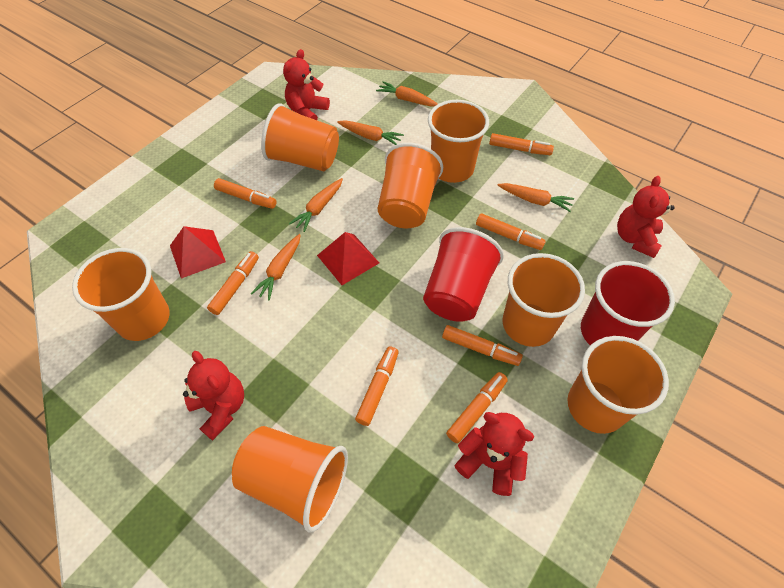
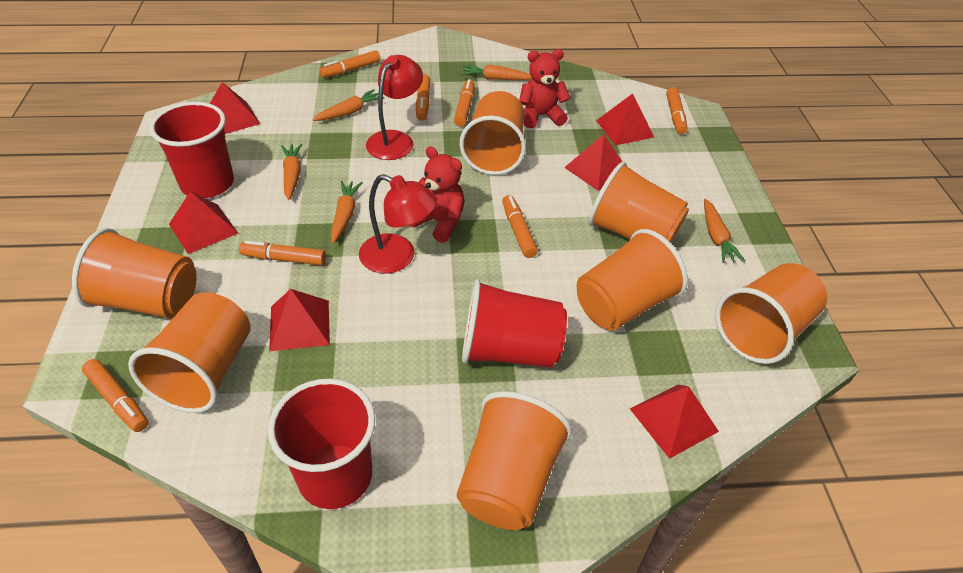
red cup: [423,227,504,322] [581,261,675,345] = 2 -> [150,102,234,198] [268,379,375,509] [462,279,567,368] = 3
red lamp: none = 0 -> [359,174,437,274] [366,55,423,160] = 2
red pyramid: [170,226,226,278] [317,232,379,285] = 2 -> [169,191,238,254] [210,82,260,134] [269,289,330,352] [564,134,622,191] [596,93,654,145] [630,385,719,459] = 6
red teddy bear: [183,351,244,441] [283,49,330,120] [454,412,534,496] [617,176,674,258] = 4 -> [410,146,465,243] [519,49,571,128] = 2

